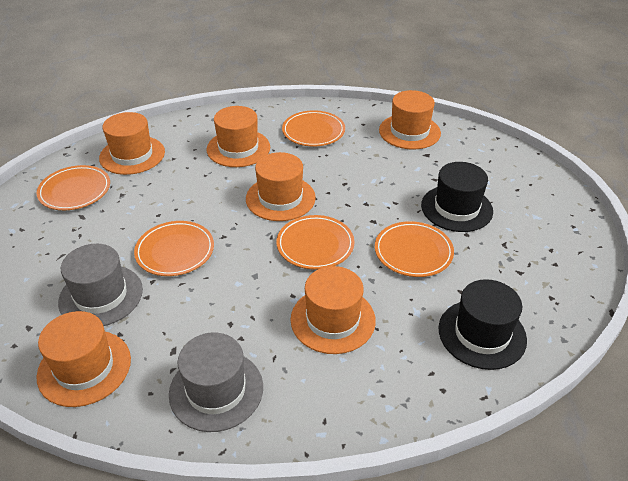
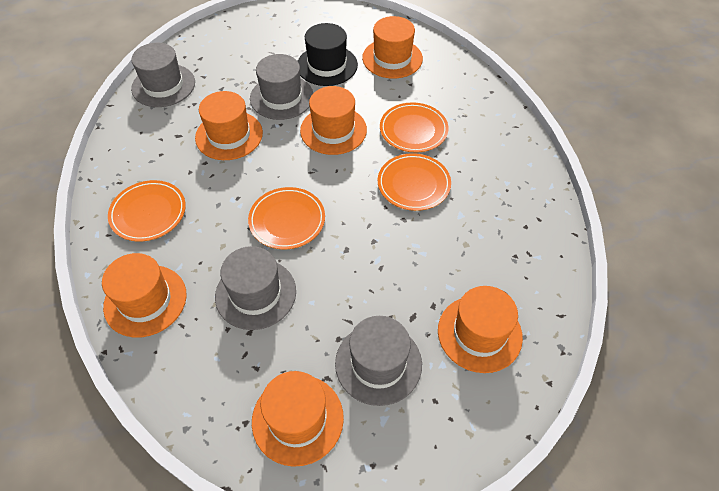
black hat: [421,162,493,232] [439,279,527,370] = 2 -> [298,23,358,86] = 1
grey hat: [58,244,143,326] [169,332,263,432] = 2 -> [131,43,195,107] [215,246,296,330] [250,54,313,120] [335,316,422,406] = 4
orange plate: [36,165,110,210] [134,221,214,276] [277,215,354,270] [282,110,345,146] [375,221,454,277] = 5 -> [108,180,186,242] [248,187,325,249] [378,153,451,211] [380,102,448,153] = 4

